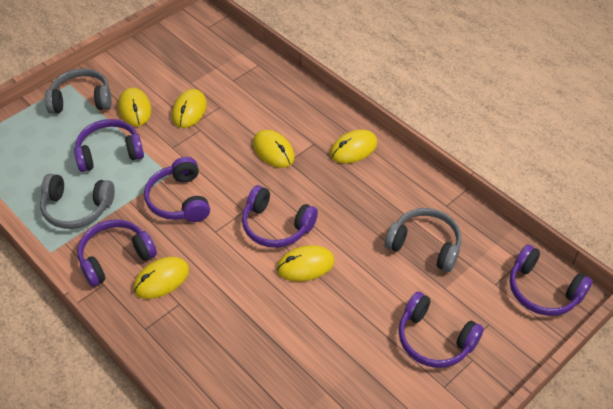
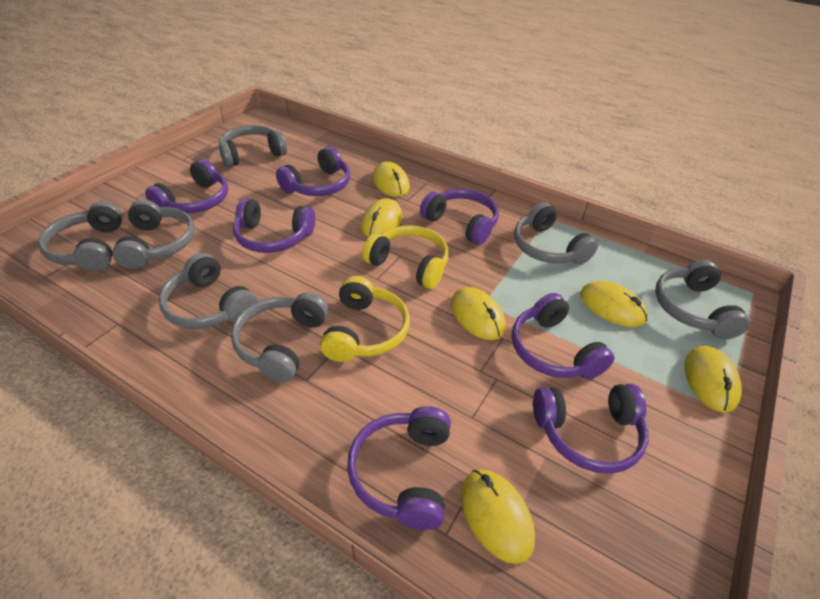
grey headphones: [40,174,115,229] [45,69,111,114] [385,208,461,272] = 3 -> [38,201,123,271] [112,200,195,269] [159,253,257,329] [219,125,287,167] [231,292,328,382] [514,202,598,264] [655,260,750,339] = 7
purple headphones: [74,119,144,172] [77,219,157,287] [144,157,210,222] [242,185,318,248] [398,292,484,368] [509,244,593,316] = 6 -> [145,159,228,213] [233,198,315,253] [276,147,350,196] [347,406,451,530] [420,189,499,245] [512,293,615,379] [533,384,649,474] = 7
yellow headphones: none = 0 -> [320,276,410,362] [362,225,449,289] = 2

